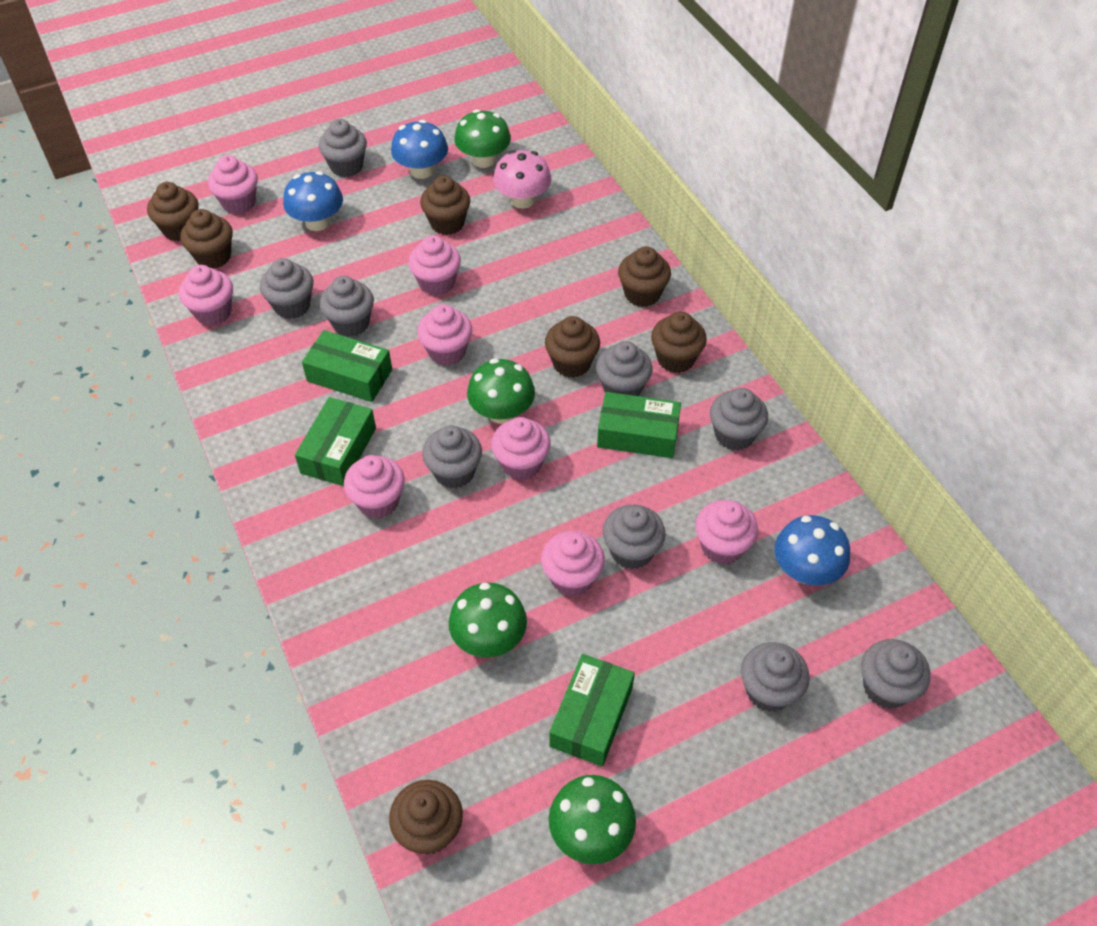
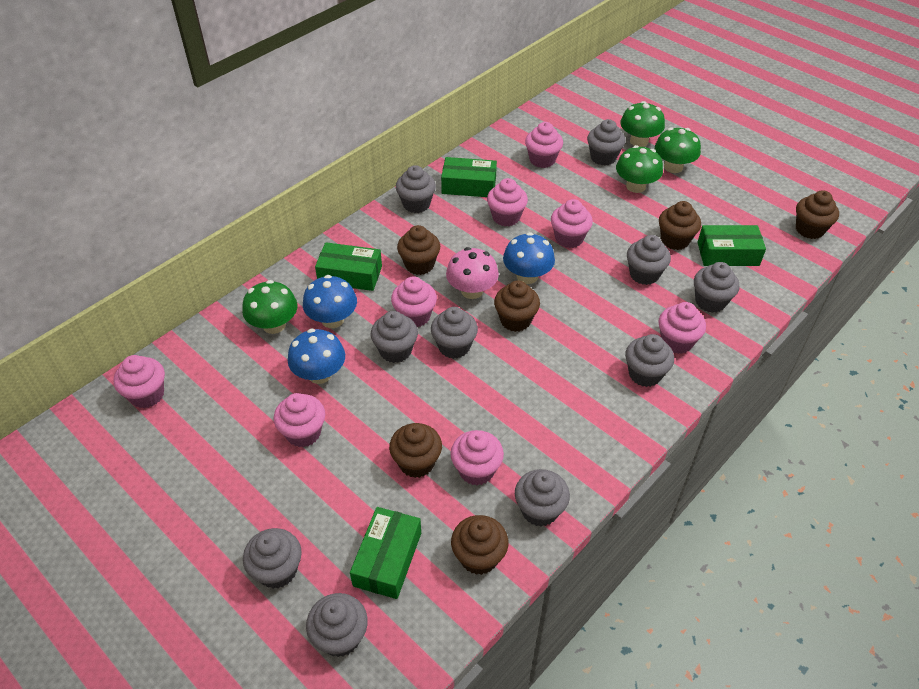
brown cupcake: [147,182,199,241] [180,209,233,269] [389,780,463,855] [420,176,470,235] [545,316,600,378] [618,246,671,307] [651,312,707,373] = 7 -> [389,423,442,478] [397,225,440,275] [451,515,509,575] [494,280,540,332] [659,201,701,250] [796,190,839,239] = 6
grey cupcake: [260,258,314,319] [319,119,367,177] [320,276,374,337] [422,425,482,488] [596,341,652,396] [603,505,666,569] [710,388,768,451] [741,642,810,712] [861,639,930,709] = 9 -> [243,528,302,589] [306,593,368,657] [371,311,418,363] [396,165,436,213] [431,307,478,359] [515,469,570,526] [587,119,625,166] [625,334,674,387] [627,235,671,285] [694,262,739,313] = 10

